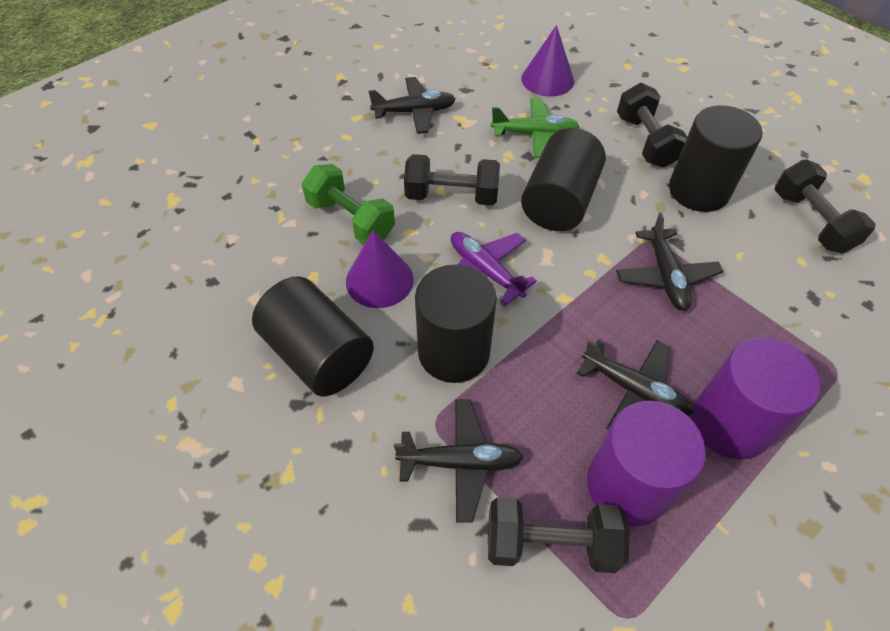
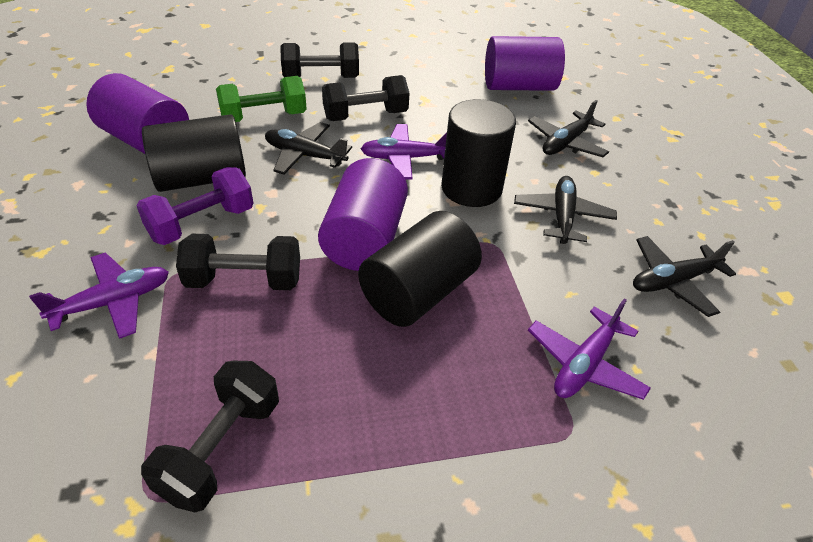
black cylinder: [252,276,374,397] [415,264,497,383] [521,128,606,231] [669,105,762,212] = 4 -> [142,114,246,192] [358,211,482,327] [441,99,516,207] = 3
green plane: [491,98,580,158] = 1 -> none = 0
purple cone: [346,230,414,308] [521,25,574,97] = 2 -> none = 0
purple cylinder: [587,401,706,526] [692,337,820,459] = 2 -> [86,73,189,154] [318,158,408,271] [485,36,565,91] = 3
purple dumbbell: none = 0 -> [137,167,254,245] = 1
purple plane: [451,232,537,305] = 1 -> [29,253,169,339] [361,124,447,180] [528,298,651,400] = 3

